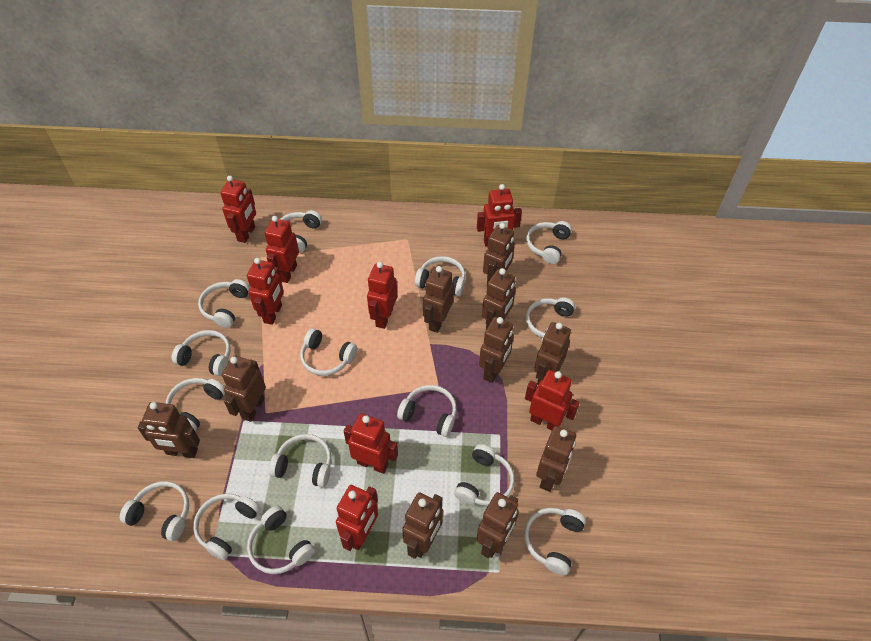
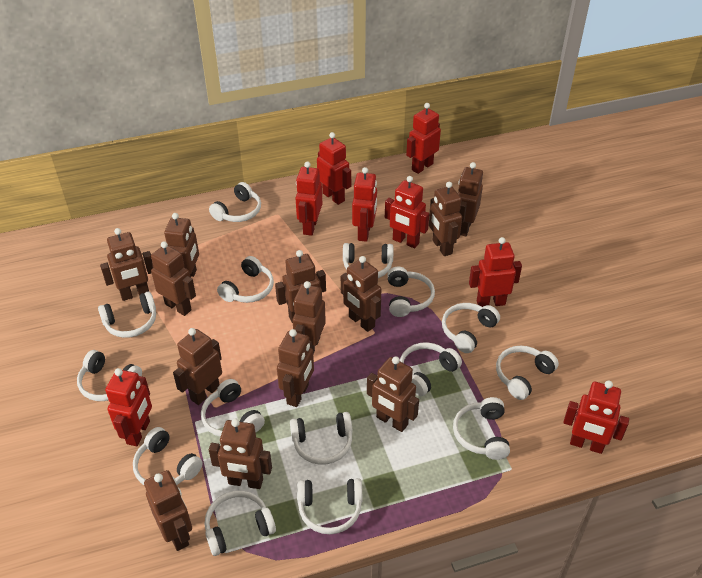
brown robot: [138,402,200,458] [222,356,266,422] [402,492,443,559] [423,266,454,333] [476,492,519,558] [479,317,514,383] [482,268,516,330] [483,223,515,284] [534,322,571,385] [536,426,576,492] = 10 -> [100,228,153,301] [144,470,192,551] [151,241,196,316] [164,213,199,278] [173,328,222,405] [209,419,272,489] [275,250,326,323] [277,329,314,407] [292,281,326,354] [341,256,381,332] [367,356,419,432] [429,182,462,256] [458,162,483,236] = 13

